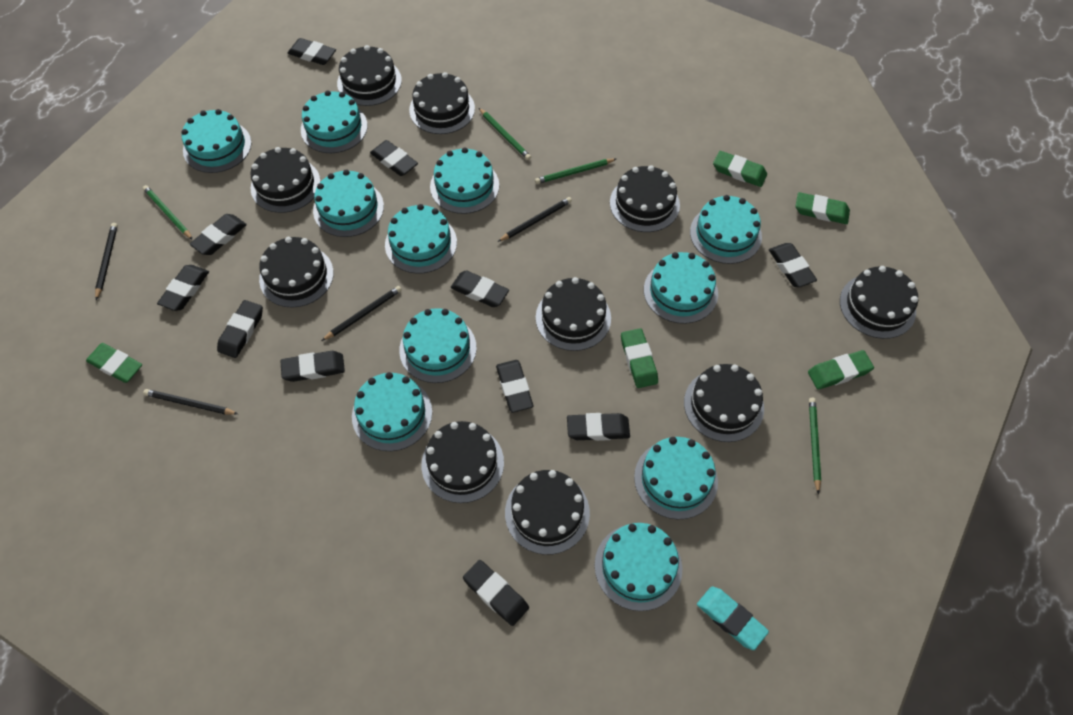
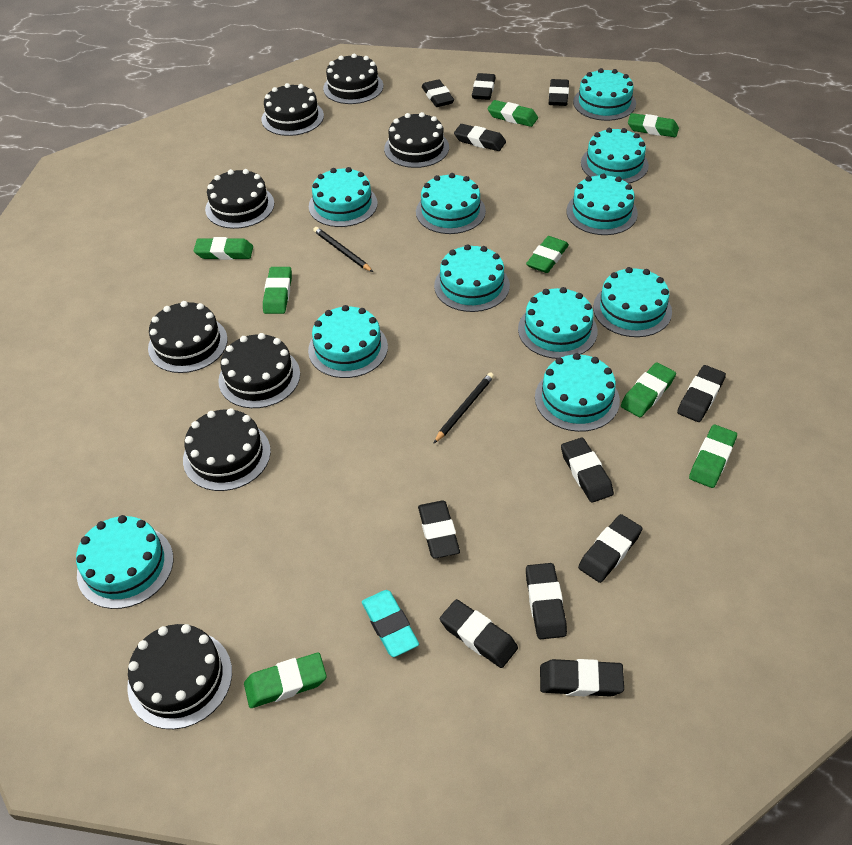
black cake: [250,147,321,213] [259,237,334,308] [337,45,402,106] [409,72,475,134] [421,421,504,503] [505,470,590,555] [536,277,611,351] [610,165,680,232] [684,364,764,442] [840,266,918,339] = 10 -> [127,624,232,729] [148,301,228,373] [183,408,271,491] [205,169,274,229] [218,333,300,408] [262,83,324,136] [323,53,383,104] [384,112,449,168] = 8
black pencil: [95,223,118,300] [143,389,238,415] [322,286,402,341] [498,197,572,242] = 4 -> [313,227,373,272] [434,372,494,443] = 2
green eraser: [86,343,142,383] [621,328,658,388] [713,151,767,187] [796,192,850,224] [808,350,874,389] = 5 -> [194,237,253,260] [244,652,327,708] [263,267,292,314] [487,100,538,127] [526,236,569,273] [621,362,676,417] [628,113,679,137] [689,425,737,488] = 8
green pencil: [143,185,193,240] [479,108,531,160] [535,159,616,184] [809,398,821,494] = 4 -> none = 0

